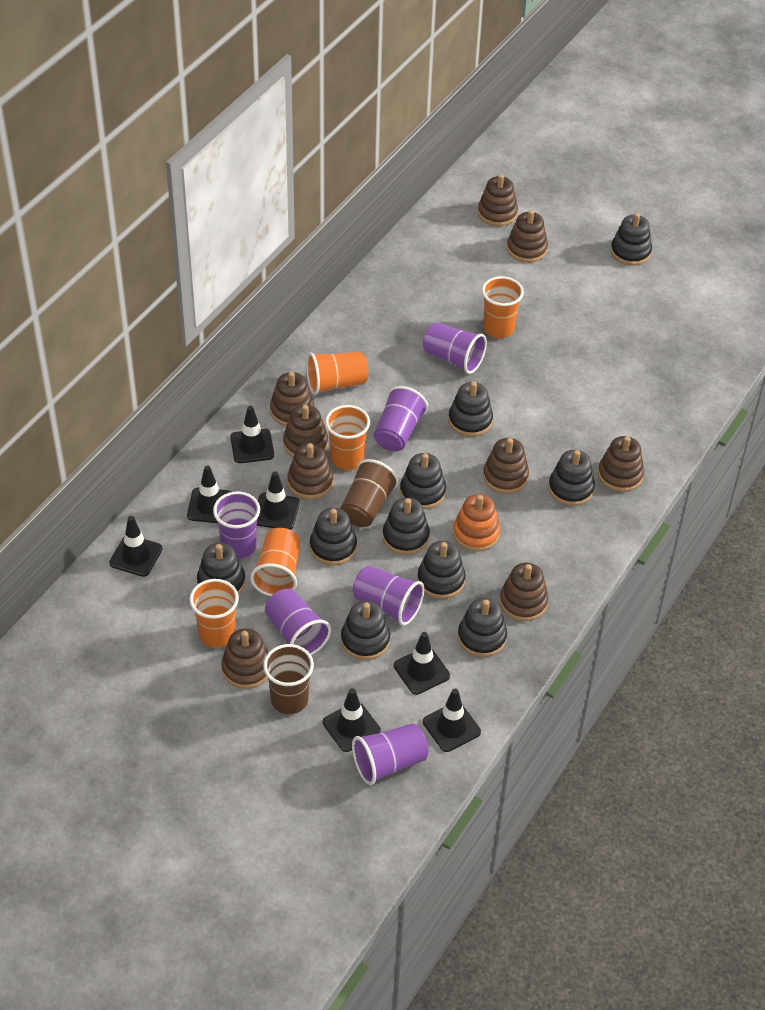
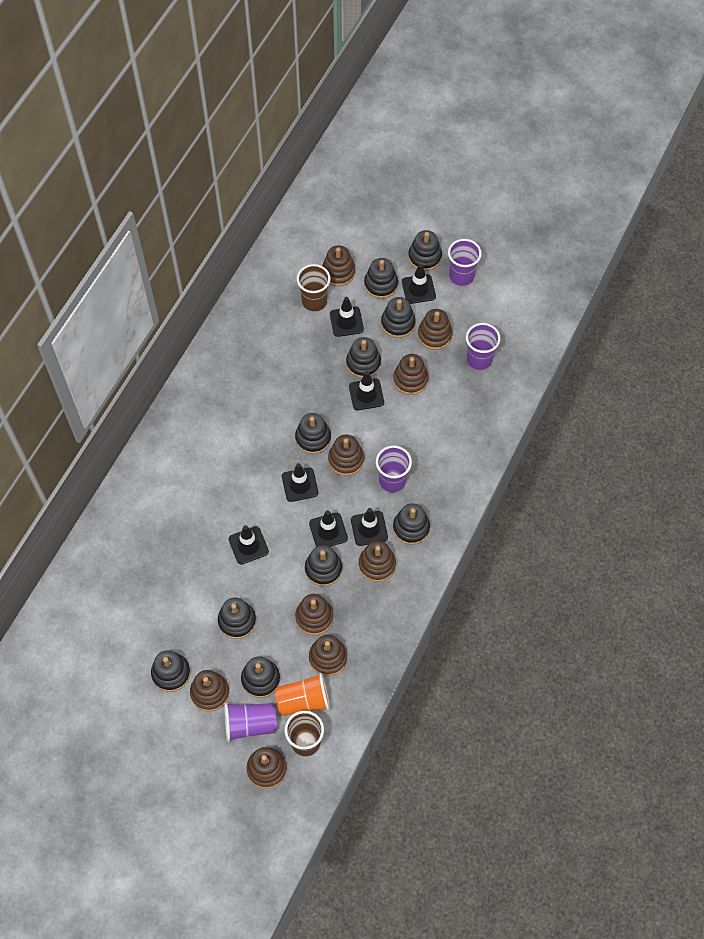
orange cup: [190,579,239,648] [250,528,300,596] [306,352,368,395] [325,405,370,470] [482,276,524,338] = 5 -> [275,673,330,716] = 1
orange stacking toy: [453,494,500,551] = 1 -> none = 0
purple cup: [213,492,260,559] [265,588,331,655] [352,724,428,785] [353,566,424,626] [373,386,428,451] [423,322,487,374] = 6 -> [224,703,277,742] [376,446,412,492] [448,239,482,286] [466,323,500,370] = 4

